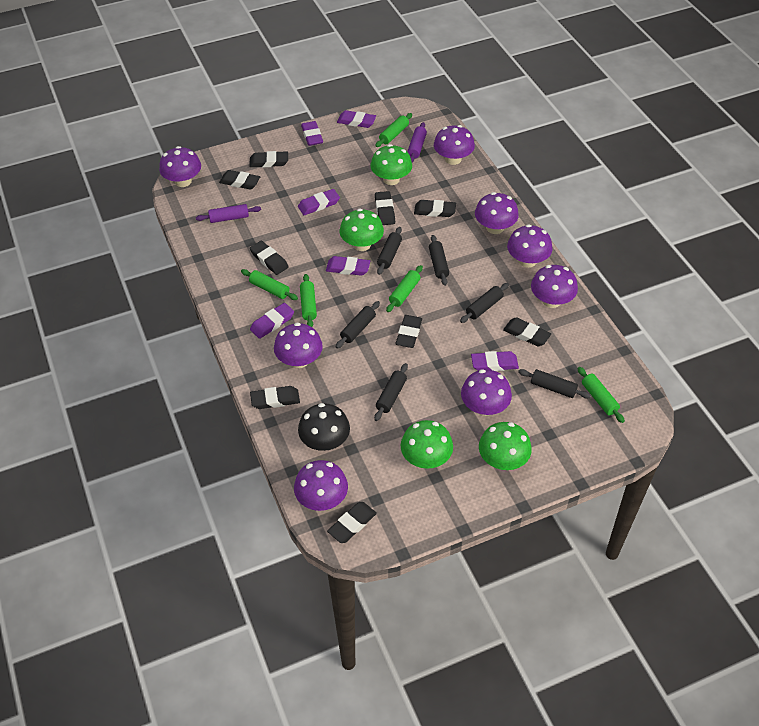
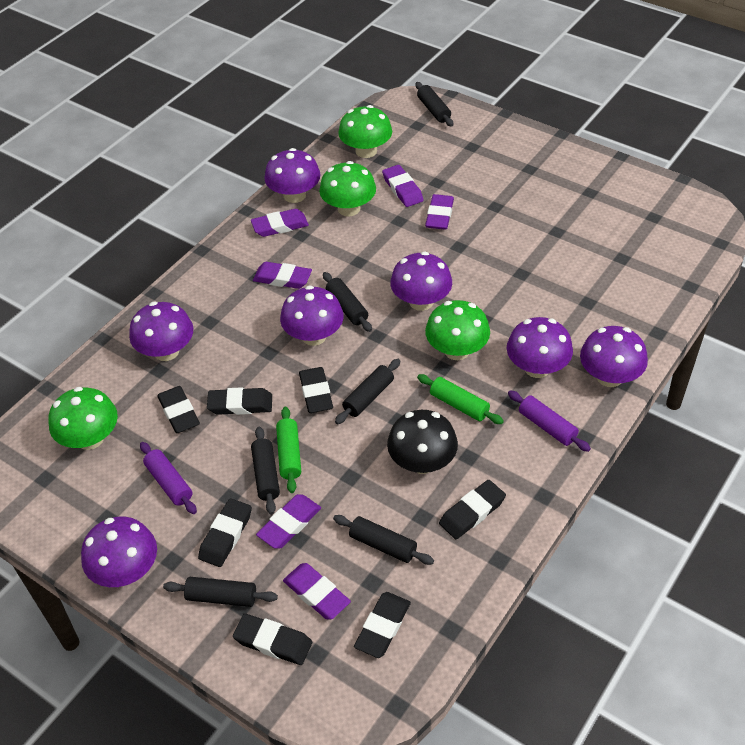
black eraser: [219,170,260,190] [249,151,288,167] [250,241,289,275] [250,386,300,409] [327,502,377,543] [375,191,395,225] [395,315,422,348] [414,200,456,217] [503,317,551,346] = 9 -> [157,386,200,433] [198,498,252,567] [207,387,272,415] [233,613,312,665] [299,367,333,413] [354,592,411,658] [439,480,506,539] = 7
green rolling pin: [241,269,298,300] [300,274,317,327] [375,113,412,147] [386,265,423,312] [578,367,625,423] = 5 -> [276,407,301,493] [417,374,504,424] = 2
purple mushroom: [159,146,201,187] [274,323,323,368] [294,460,348,511] [434,125,475,165] [461,369,512,416] [475,192,519,234] [507,224,553,268] [531,265,578,308] = 8 -> [81,516,157,587] [129,302,193,361] [265,148,321,203] [280,285,344,346] [390,251,452,311] [507,317,573,378] [580,326,648,387] = 7

